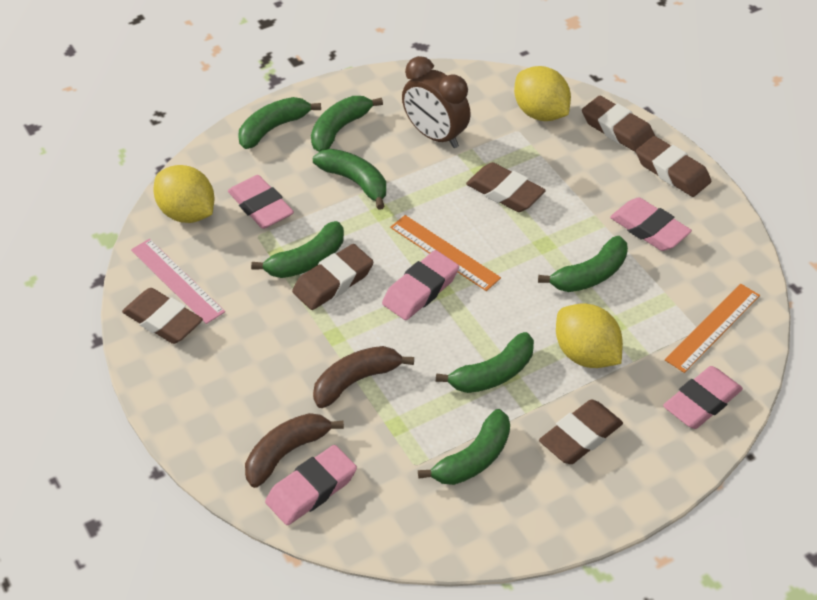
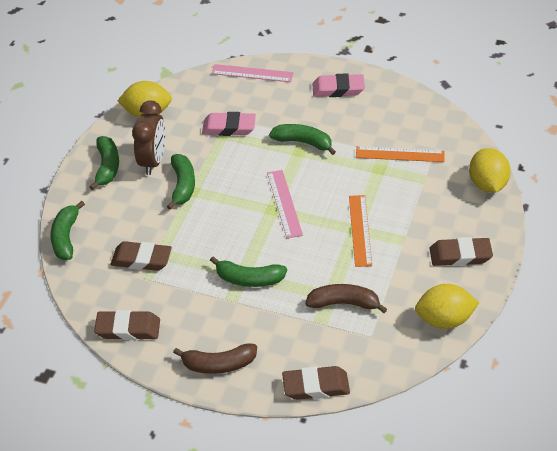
brown eraser: [122,288,203,344] [292,244,374,310] [466,162,546,212] [539,399,623,464] [582,96,655,152] [636,136,711,197] = 6 -> [94,310,160,340] [111,241,172,271] [282,366,350,400] [429,237,493,266] = 4
green banana: [239,97,321,149] [251,221,344,278] [311,96,383,152] [313,149,386,210] [418,409,510,485] [436,332,534,393] [538,236,628,292] = 7 -> [50,201,85,260] [90,136,119,190] [167,154,195,210] [210,256,287,287] [269,124,336,155] = 5
pink eraser: [228,175,294,229] [265,445,357,525] [382,250,459,320] [610,197,692,251] [663,366,743,429] = 5 -> [202,112,256,136] [313,73,365,97] = 2
pink ruler: [131,239,225,324] = 1 -> [211,64,294,82] [267,170,303,238] = 2

